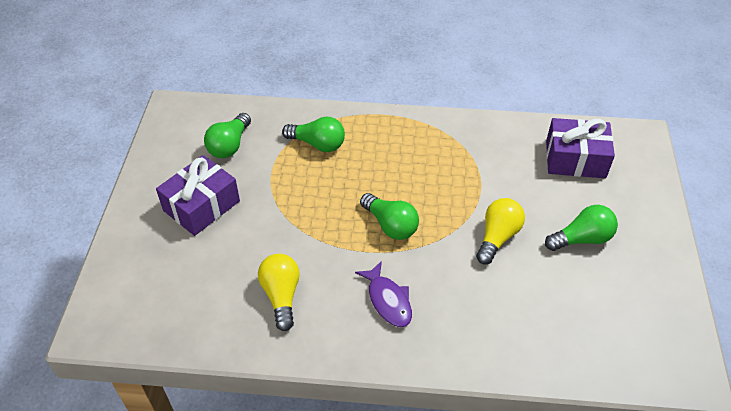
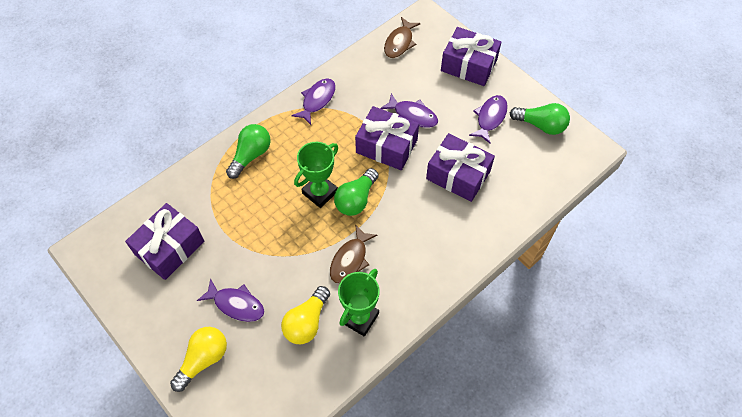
brown fish: none = 0 -> [330,225,378,284] [384,17,420,58] = 2
green light bulb: [204,113,251,158] [282,117,345,152] [360,193,419,240] [545,205,618,251] = 4 -> [226,124,270,179] [334,168,379,216] [510,103,570,135] = 3
green trophy: none = 0 -> [294,142,338,208] [338,269,379,336] = 2
purple fish: [355,261,412,327] = 1 -> [197,278,264,322] [291,78,336,125] [380,93,438,128] [469,95,508,144] = 4
purple gift: [156,155,240,236] [546,118,615,178] = 2 -> [125,203,204,280] [355,106,419,170] [426,133,495,202] [441,27,501,86] = 4

